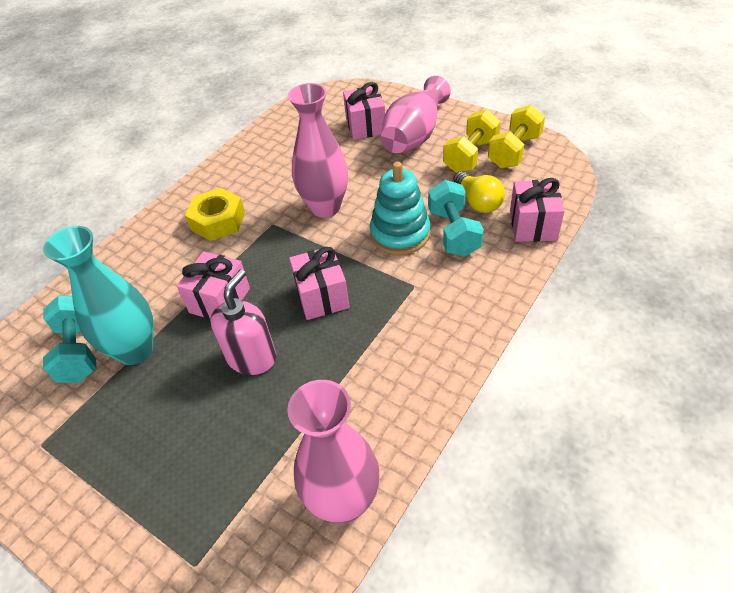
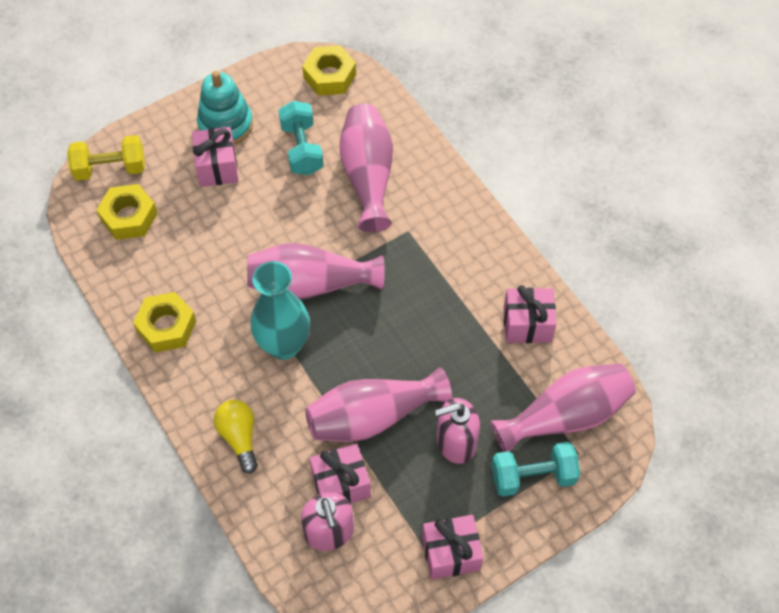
pink soap dispenser: [210,269,276,375] = 1 -> [301,493,354,551] [435,398,480,464] = 2
pink vase: [287,380,379,523] [288,83,348,217] [381,76,451,153] = 3 -> [247,243,385,299] [305,367,452,442] [340,104,393,232] [490,363,636,452] = 4
yellow dumbbell: [443,109,501,173] [488,105,545,168] = 2 -> [67,135,145,181] = 1
yellow nut: [185,188,245,241] = 1 -> [96,184,158,240] [133,292,196,353] [302,45,356,96] = 3

